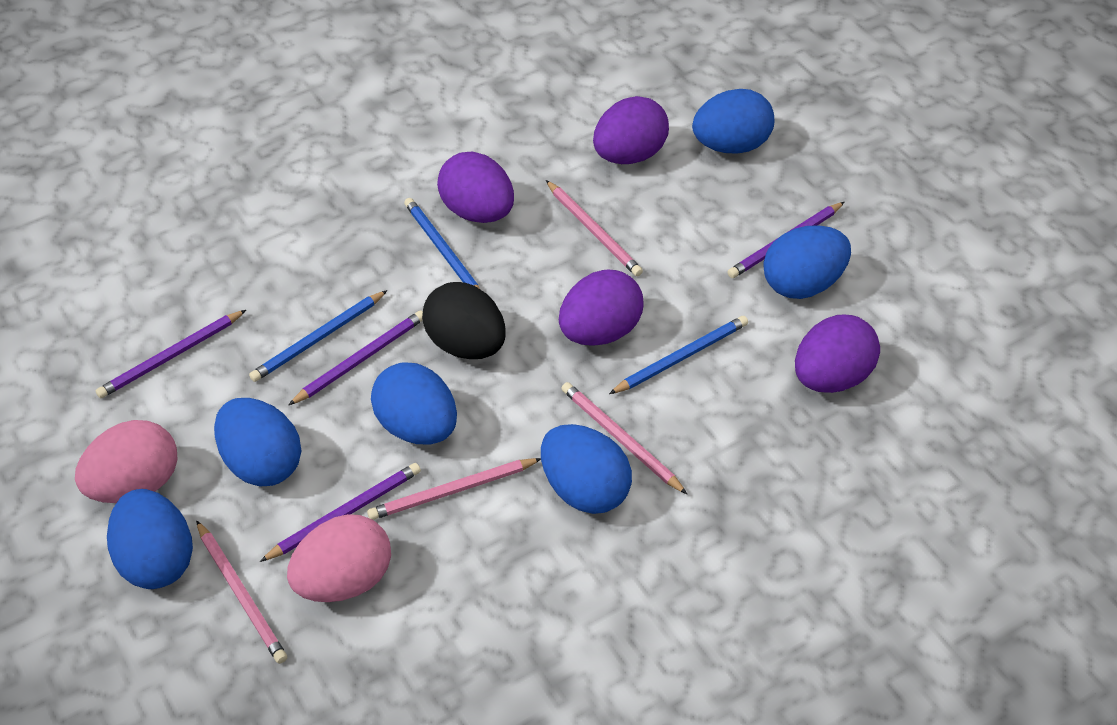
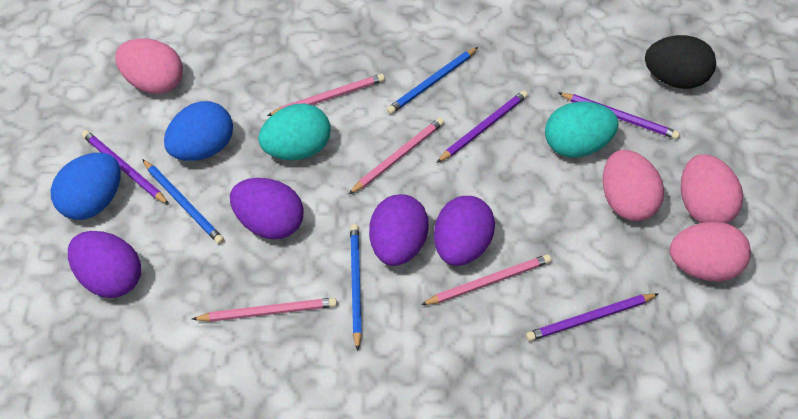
blue egg: [107,489,193,589] [214,398,301,486] [371,362,457,445] [541,424,632,514] [692,89,774,153] [763,225,851,299] = 6 -> [51,153,121,220] [164,101,233,161] = 2
pink egg: [75,420,177,503] [287,514,391,602] = 2 -> [115,38,183,94] [603,150,664,221] [670,222,751,281] [681,154,743,224] = 4
turquoise egg: none = 0 -> [258,104,331,160] [545,102,619,158] = 2

